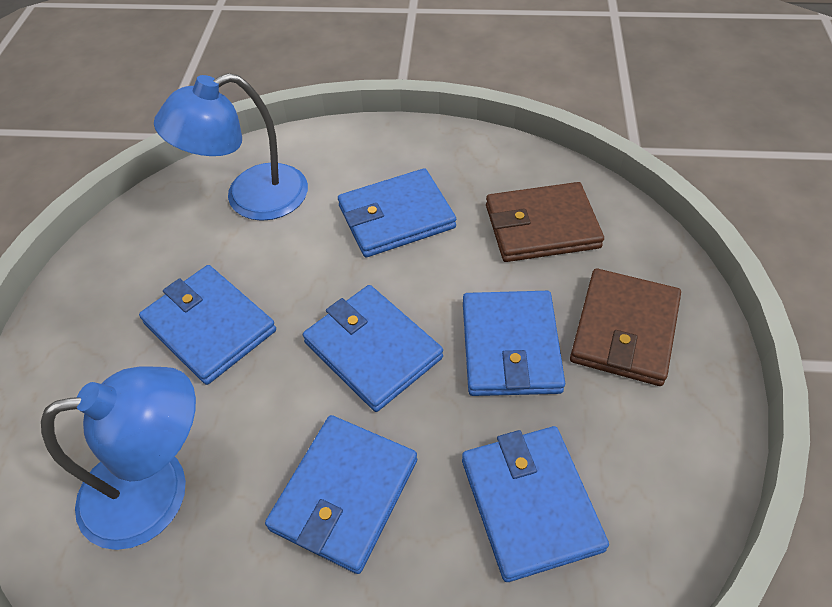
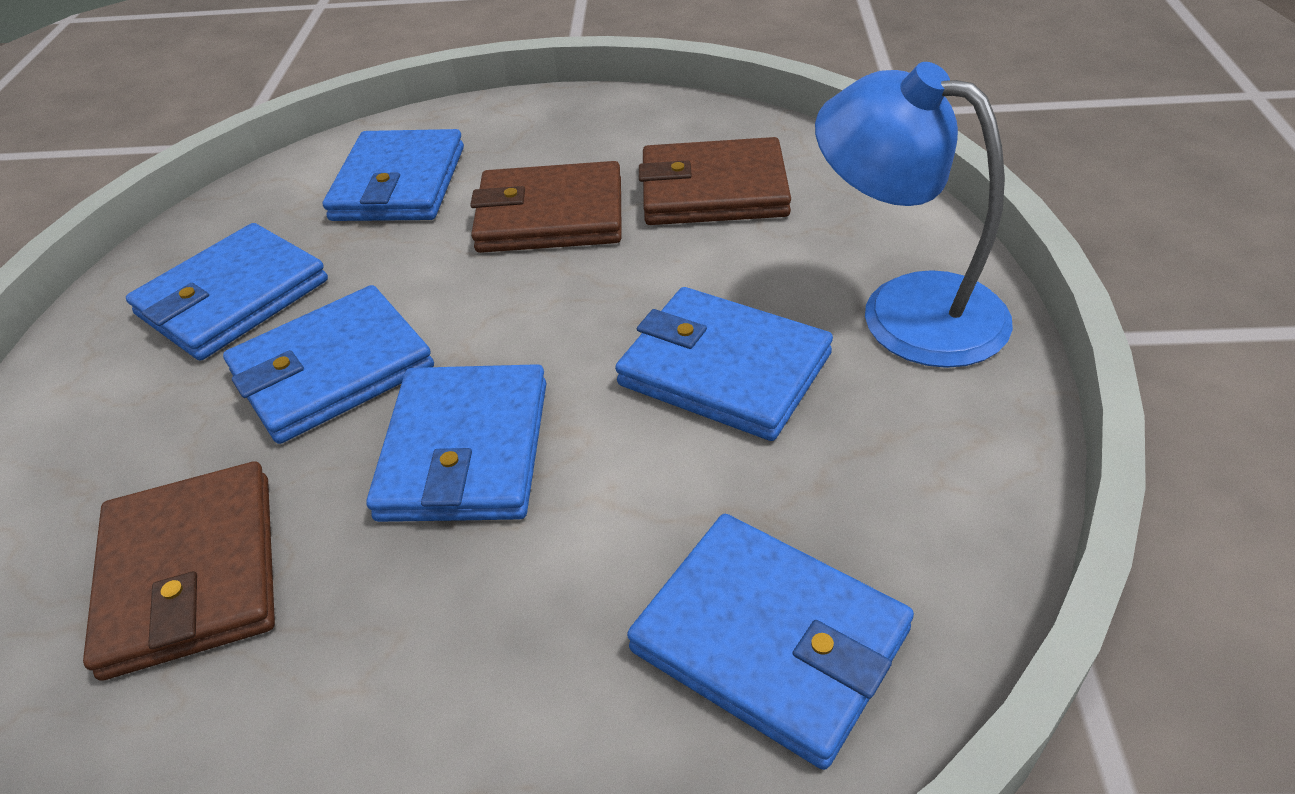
blue lamp: [41,366,196,550] [154,73,308,221] = 2 -> [815,62,1013,368] = 1
brown wallet: [486,182,604,262] [570,268,681,386] = 2 -> [83,461,275,681] [470,161,622,253] [639,137,791,225] = 3

